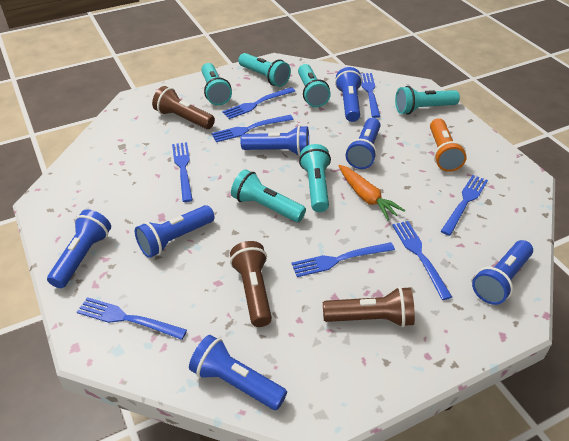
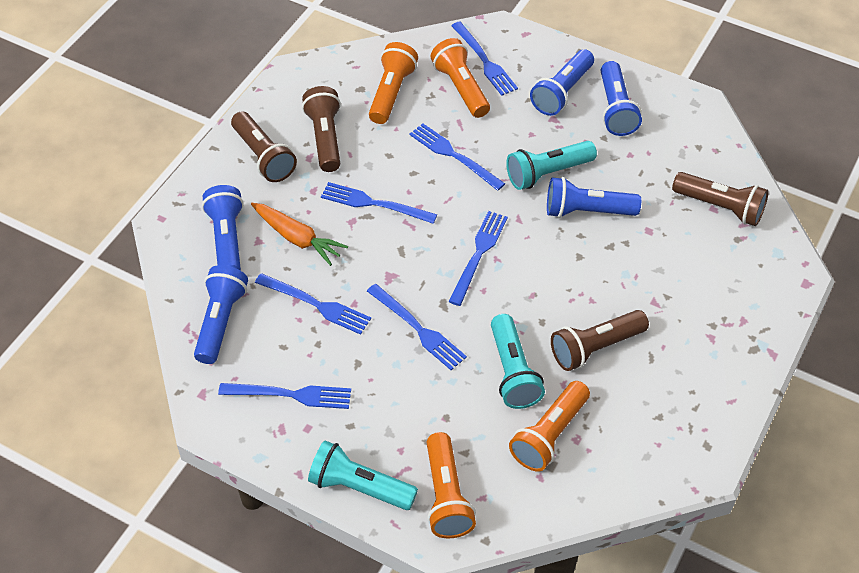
blue flashlight: [47,209,111,288] [135,205,214,258] [189,335,287,410] [240,125,309,156] [335,67,362,122] [346,118,380,169] [472,240,533,305] = 7 -> [194,265,248,364] [202,185,244,271] [530,49,594,116] [547,177,641,218] [601,61,642,136] = 5
blue fork: [77,297,187,340] [172,142,193,202] [211,115,294,142] [222,87,295,119] [291,242,395,277] [360,73,380,118] [392,221,452,300] [441,175,488,236] = 8 -> [218,383,351,409] [255,273,371,335] [321,182,437,224] [367,284,467,370] [409,123,505,191] [448,211,508,306] [451,22,518,96] = 7
brown flashlight: [152,86,215,129] [230,241,272,327] [323,286,415,327] = 3 -> [231,111,297,182] [302,86,341,172] [551,310,649,371] [672,172,769,226] = 4
orange flashlight: [430,118,467,172] = 1 -> [369,42,418,124] [426,432,476,538] [431,38,490,118] [509,381,590,472] = 4
turquoise flashlight: [201,63,232,106] [231,169,306,222] [238,53,291,87] [298,64,331,107] [299,144,331,212] [395,86,460,115] = 6 -> [308,440,418,510] [491,314,545,409] [506,141,597,190] = 3

